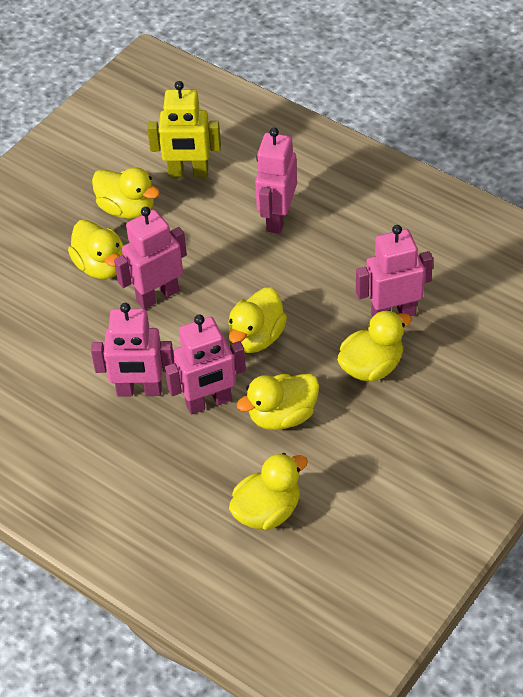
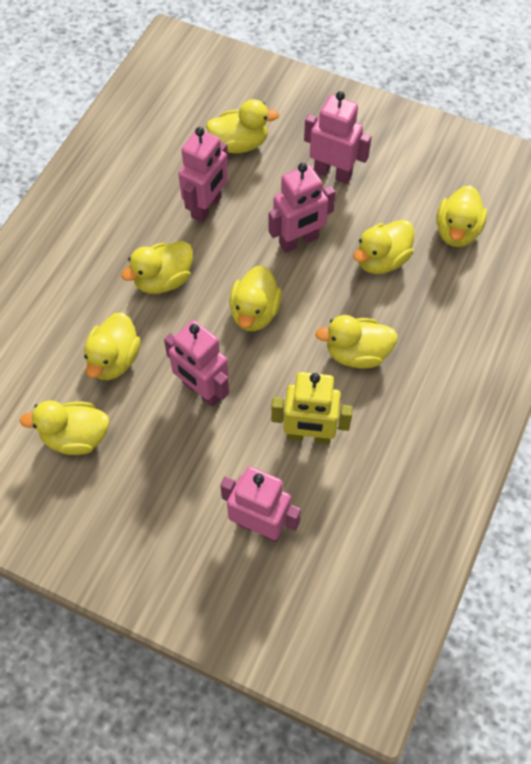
yellow duck: [68,220,123,279] [92,167,160,219] [228,287,287,353] [229,453,308,530] [237,374,319,430] [337,310,412,381] = 6 -> [20,400,110,455] [84,312,141,380] [121,241,193,294] [206,99,279,153] [229,265,282,331] [315,315,398,368] [353,220,414,274] [436,185,487,247] = 8

